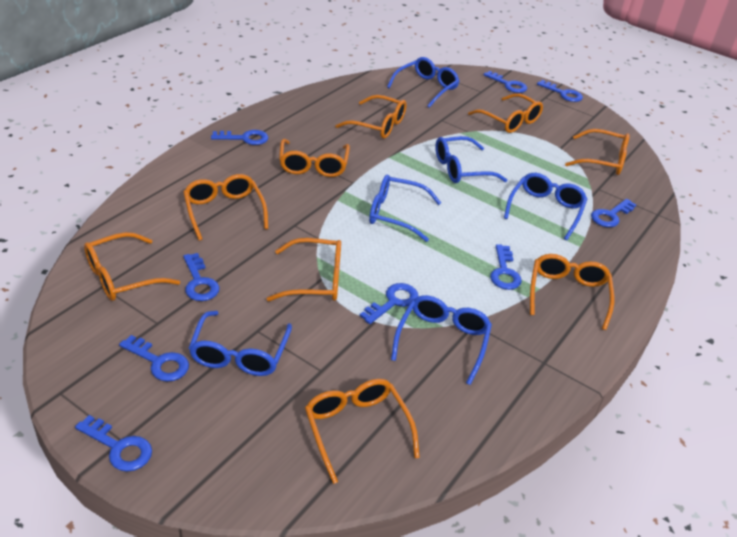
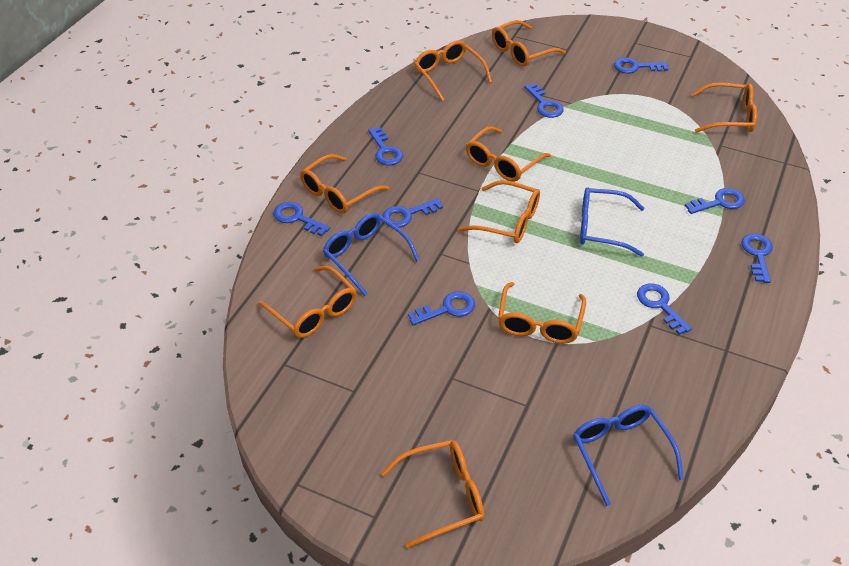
blue glasses: [189,311,292,376] [369,174,441,242] [387,57,459,107] [391,295,492,385] [435,136,507,183] [504,173,587,240] = 6 -> [323,213,420,296] [573,405,684,506] [580,187,644,257] = 3

